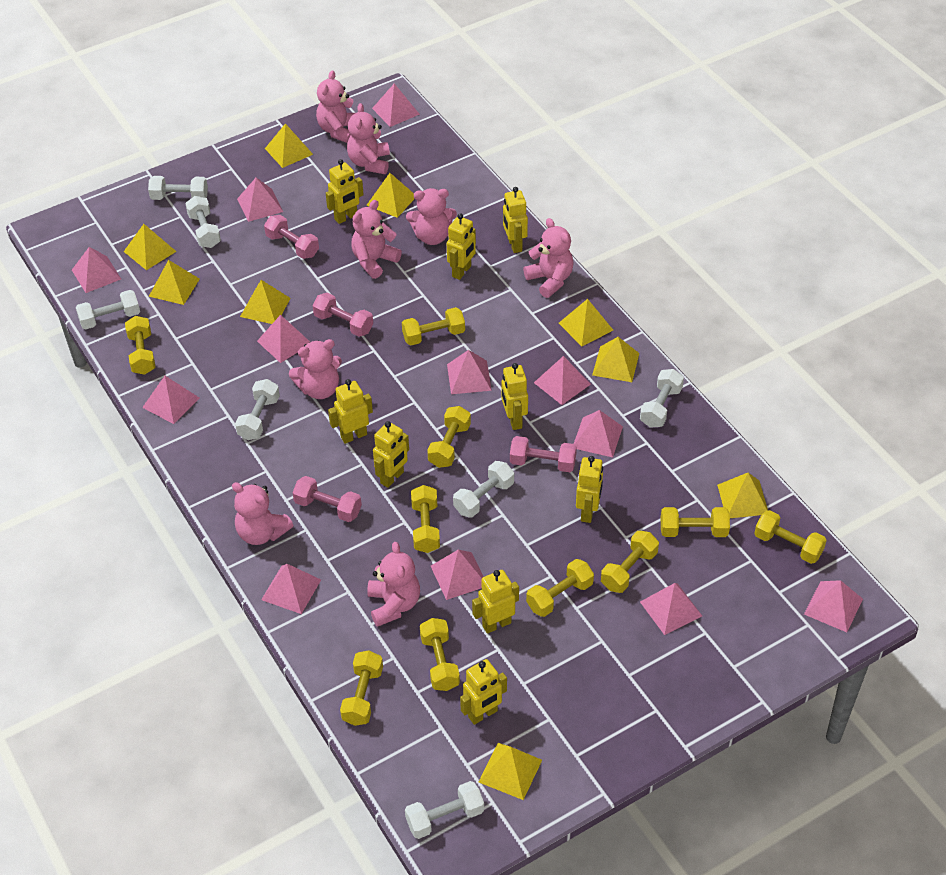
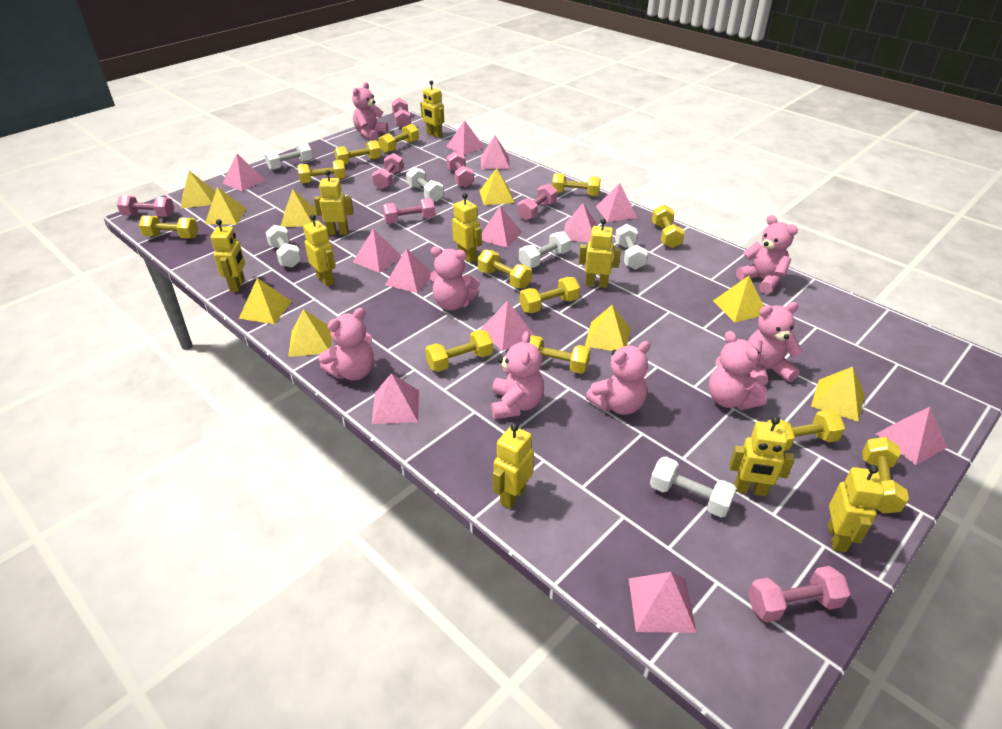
pink dumbbell: [264,215,319,259] [293,476,362,522] [313,293,373,337] [510,436,577,472] = 4 -> [117,195,174,217] [372,153,403,190] [383,198,435,224] [392,98,411,128] [447,151,474,188] [517,183,557,221] [748,566,850,622] = 7
white dumbbell: [76,290,140,330] [148,176,208,200] [185,196,221,248] [235,379,280,440] [405,781,484,839] [453,461,514,518] [640,369,684,428] = 7 -> [264,142,313,170] [265,225,301,268] [406,167,444,202] [519,231,571,268] [615,224,648,270] [650,456,737,517] = 6
yellow dumbbell: [125,316,156,375] [340,651,383,726] [402,307,465,345] [411,485,440,553] [420,618,460,691] [427,406,471,468] [526,559,594,617] [601,531,659,593] [661,507,730,537] [754,510,827,564] = 10 -> [139,216,198,238] [297,160,346,184] [334,140,381,165] [378,124,419,153] [425,330,493,372] [477,249,532,289] [519,277,580,313] [530,335,591,374] [552,173,600,196] [652,205,685,248] [767,410,845,451] [862,437,909,514] = 12

